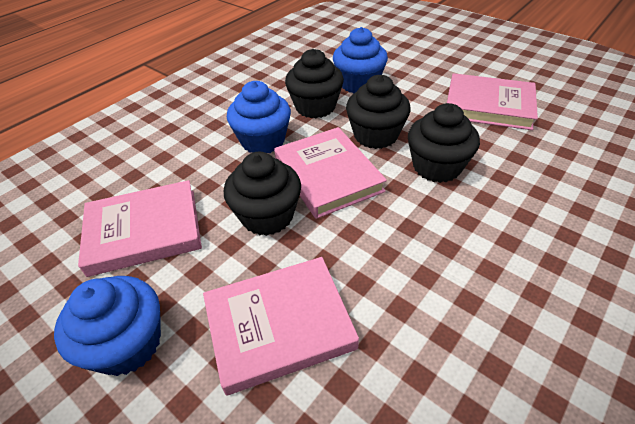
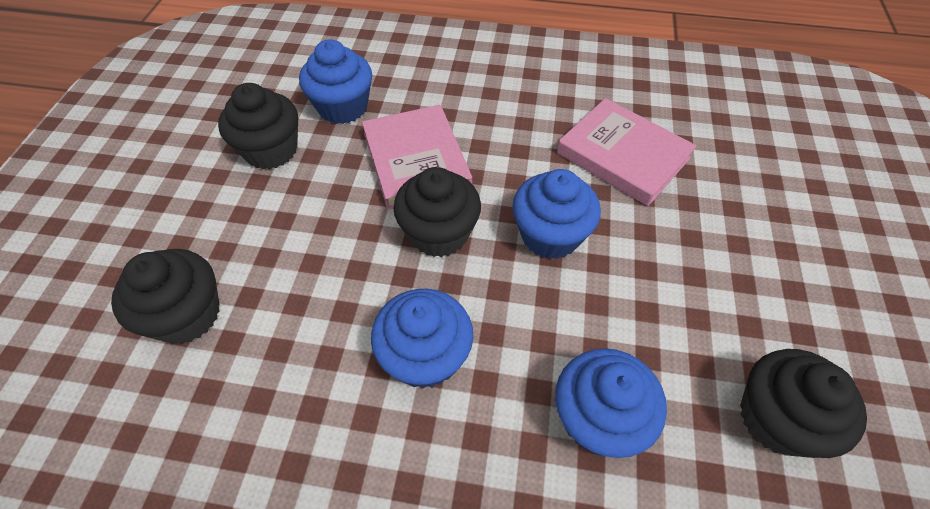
blue cupcake: [54,276,161,376] [227,81,291,153] [333,27,388,94] = 3 -> [299,39,372,124] [371,289,473,389] [513,169,601,259] [555,348,667,458] = 4
pink book: [78,180,202,277] [203,257,359,395] [274,127,387,219] [447,73,538,130] = 4 -> [362,105,472,210] [557,98,696,206] = 2

